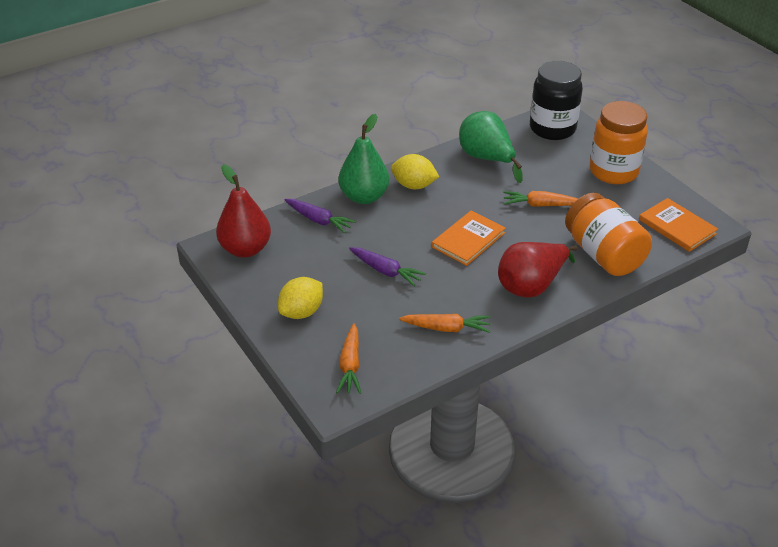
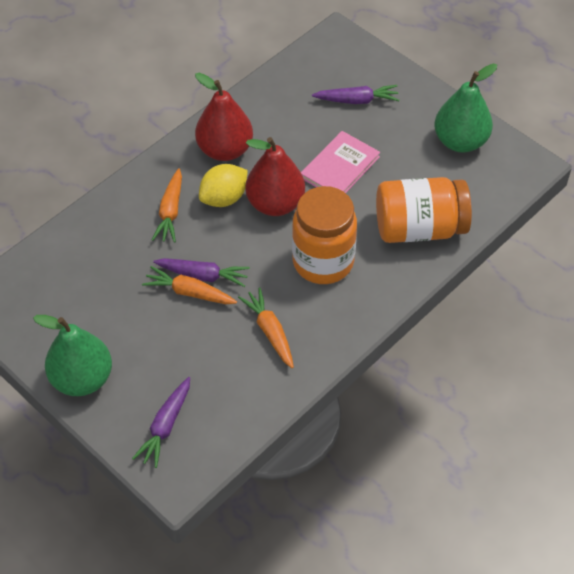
black jar: [530,61,583,140] = 1 -> none = 0
orange book: [432,211,506,266] [639,198,718,252] = 2 -> none = 0
pink book: none = 0 -> [301,131,380,193] = 1
purple carrot: [285,199,356,233] [349,247,426,287] = 2 -> [132,377,190,468] [153,258,250,287] [312,85,399,104] = 3
yellow lemon: [278,277,323,319] [391,154,439,189] = 2 -> [199,164,248,207] = 1

